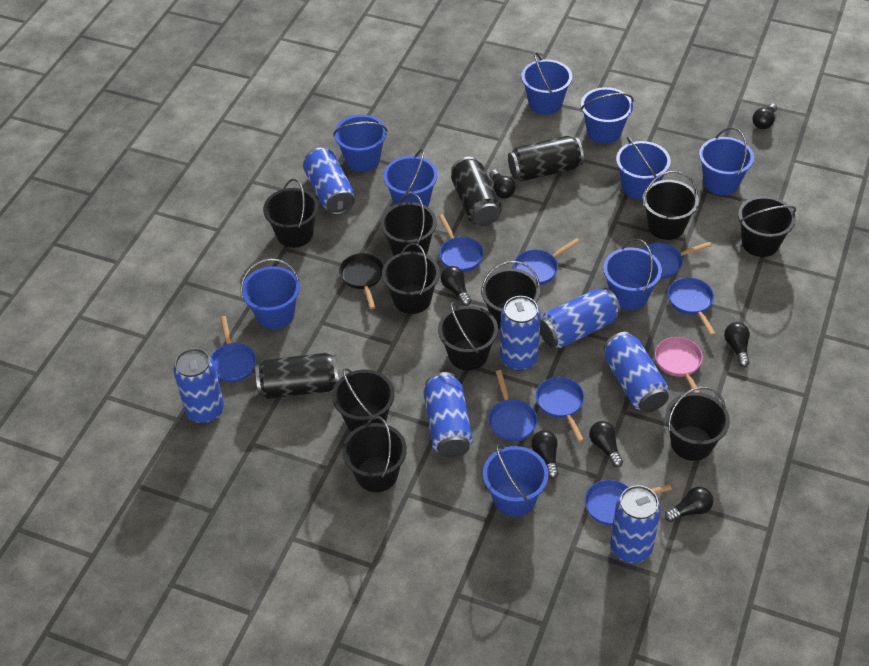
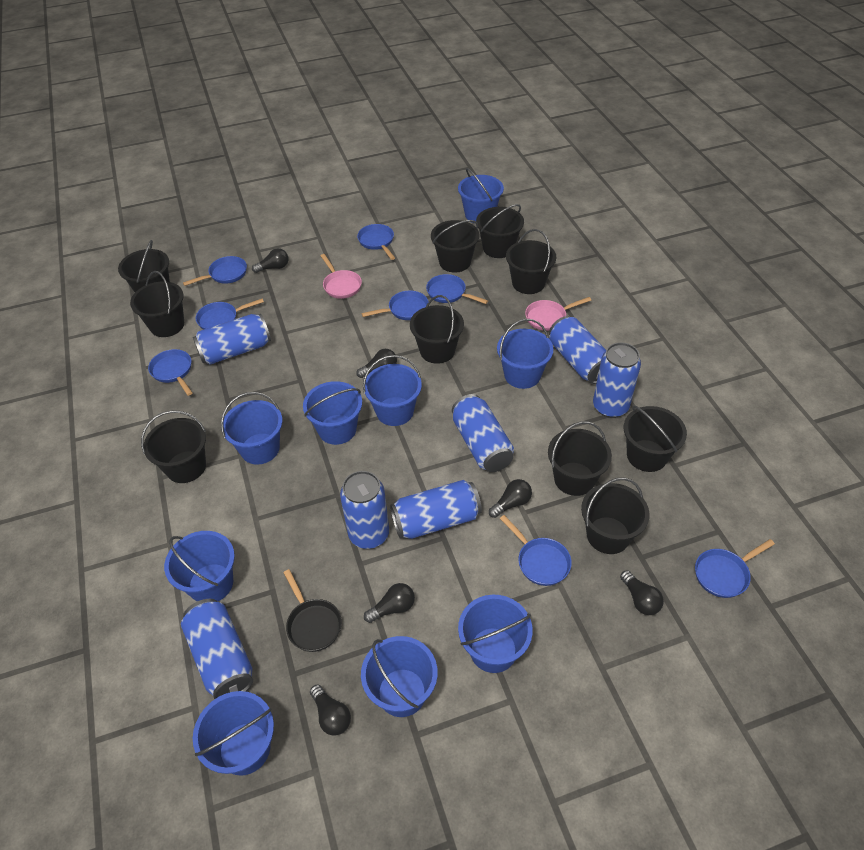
black can: [255,353,339,399] [451,157,502,226] [508,136,584,181] = 3 -> none = 0
black light bulb: [441,266,471,306] [489,169,516,199] [531,430,559,479] [589,421,623,467] [664,487,713,522] [724,322,750,367] [752,103,777,129] = 7 -> [252,248,288,273] [310,684,351,736] [356,349,397,378] [364,583,415,623] [489,479,532,518] [620,570,664,615] = 6
pink pan: [655,337,703,393] = 1 -> [321,254,362,299] [525,297,591,331] = 2

